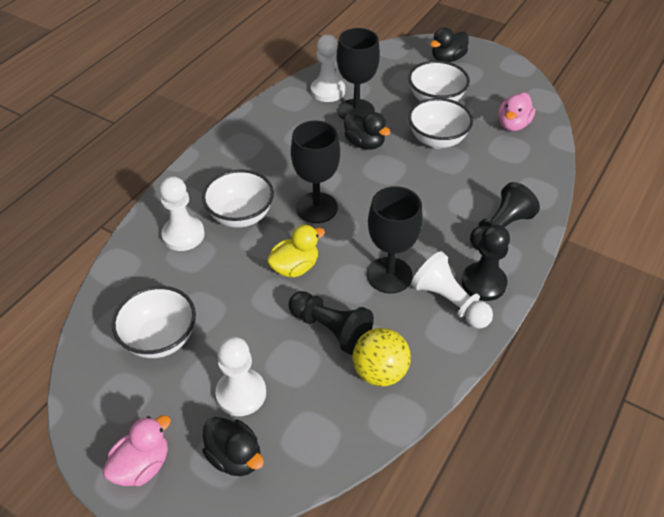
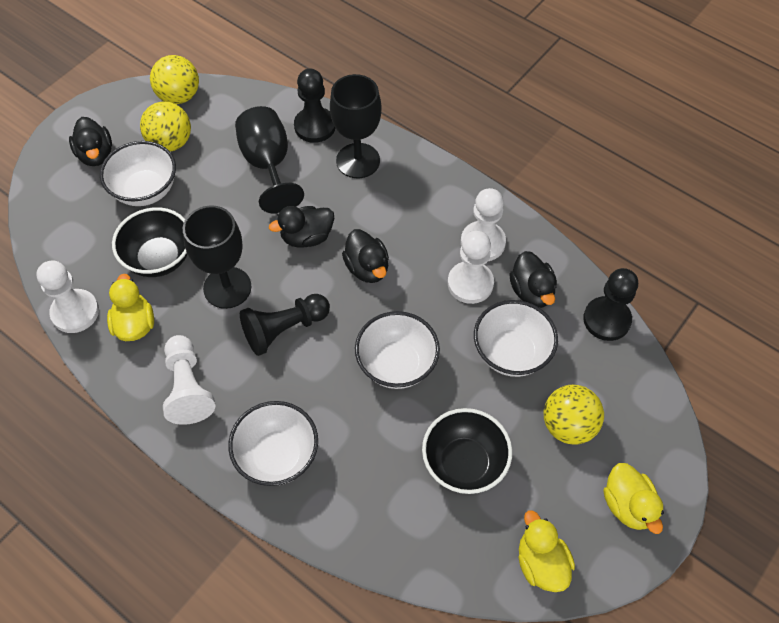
black bowl: none = 0 -> [112,207,188,277] [422,408,512,494] = 2
black duck: [203,417,264,476] [344,112,391,150] [430,27,469,62] = 3 -> [69,117,112,166] [269,206,334,248] [342,229,389,283] [509,251,557,308] = 4
pink duck: [103,415,171,486] [498,92,535,131] = 2 -> none = 0
yellow ball: [353,328,411,387] = 1 -> [140,101,191,152] [150,55,199,104] [544,385,604,445] = 3
yellow duck: [267,225,325,277] = 1 -> [107,274,154,341] [519,510,575,592] [604,463,664,534] = 3

